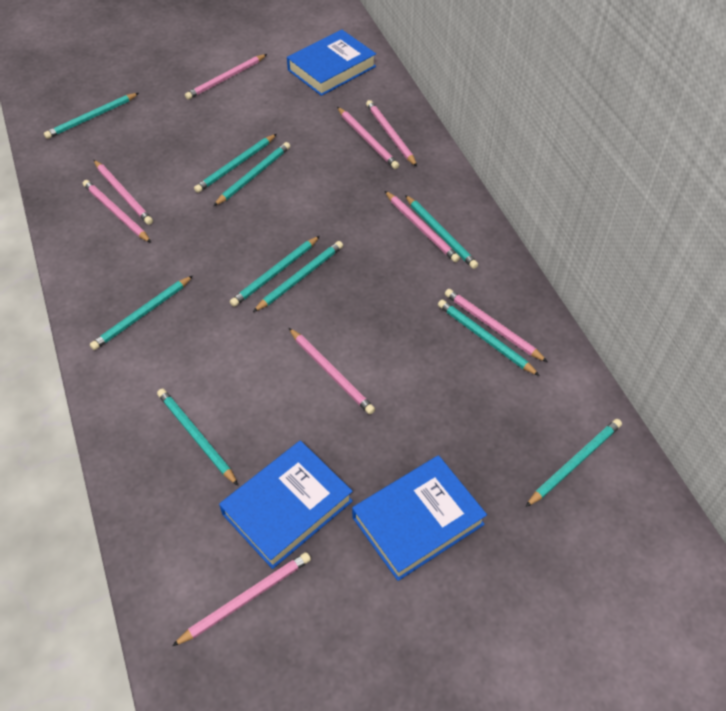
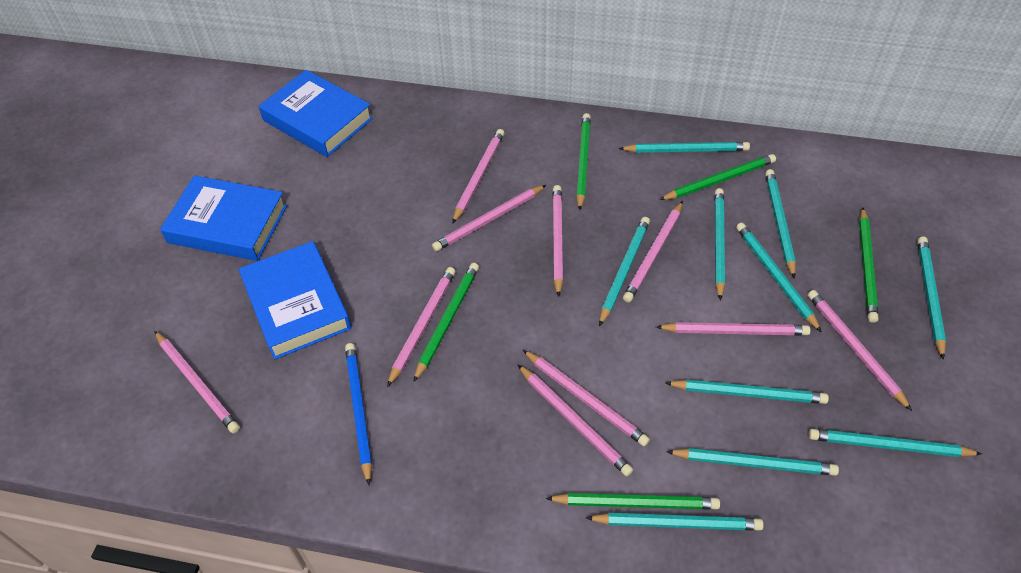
blue pencil: none = 0 -> [345,343,372,485] = 1
green pencil: none = 0 -> [414,263,479,382] [545,493,720,510] [576,113,591,210] [659,154,776,200] [859,207,879,323] = 5
pink pencil: [83,180,151,243] [94,160,153,225] [172,552,311,646] [185,54,267,100] [289,328,375,414] [337,107,399,169] [366,100,417,167] [385,191,460,262] [445,289,548,362] = 9 -> [154,331,240,433] [387,267,456,387] [432,185,546,251] [452,129,504,224] [518,365,633,476] [523,350,650,446] [553,185,563,297] [623,201,683,303] [656,322,810,335] [807,290,912,411] = 10

